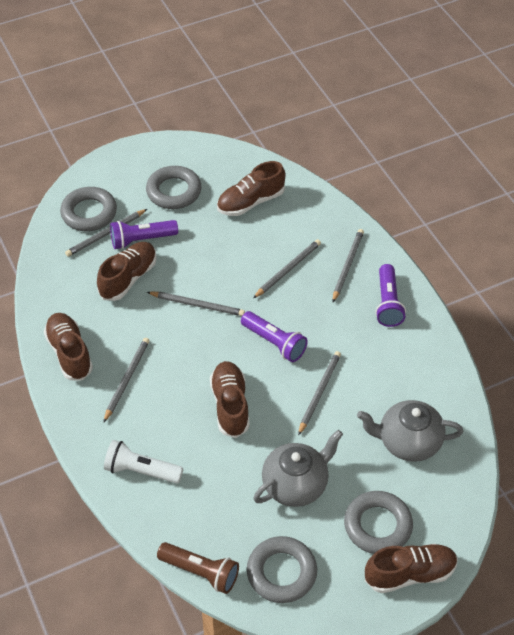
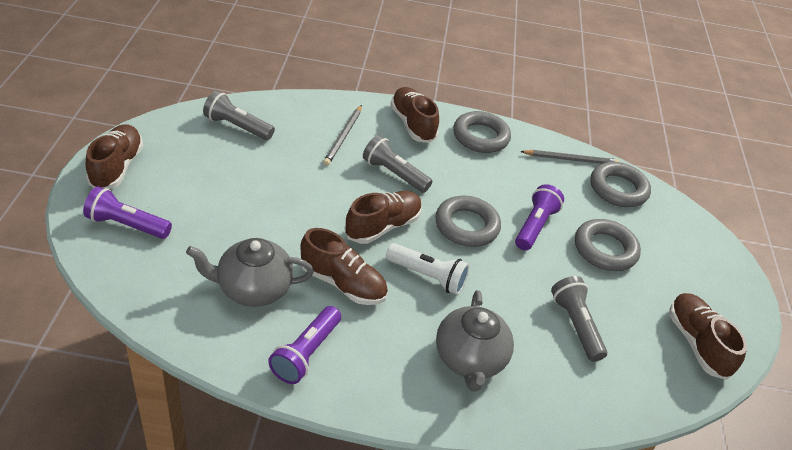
brown flashlight: [157,542,239,594] = 1 -> none = 0
grey flashlight: none = 0 -> [203,91,275,140] [363,135,432,193] [551,276,607,362] = 3
grey pencil: [65,209,147,256] [103,338,150,423] [147,292,245,316] [253,239,321,298] [298,351,341,436] [333,229,364,302] = 6 -> [323,105,362,166] [520,150,619,164] = 2

